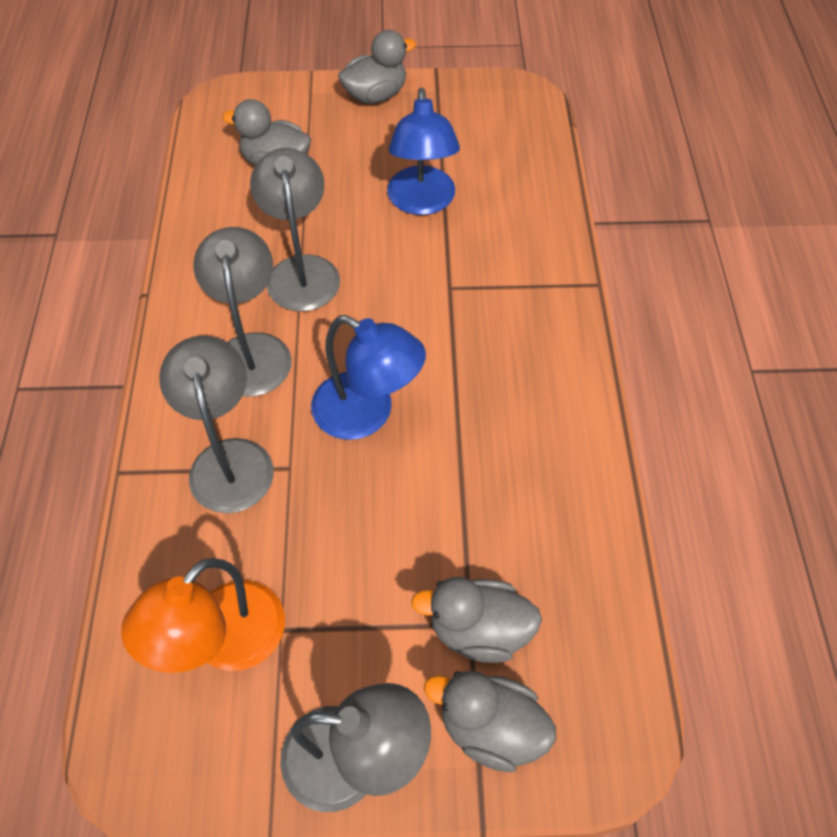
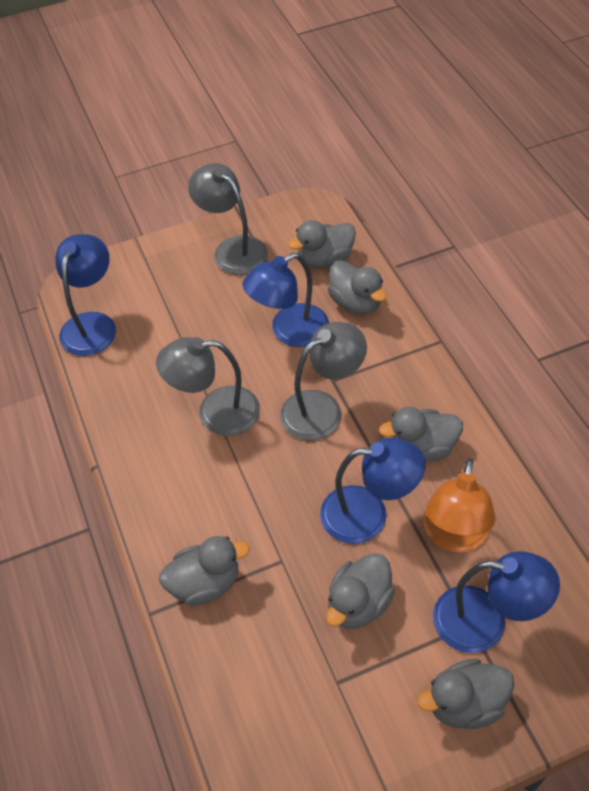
blue lamp: [311,315,426,440] [387,88,460,215] = 2 -> [55,234,116,356] [243,253,329,347] [320,438,425,544] [433,551,560,653] = 4
grey duck: [222,99,311,166] [338,30,416,104] [411,577,542,663] [424,671,556,772] = 4 -> [159,536,250,606] [288,220,356,269] [326,553,395,629] [328,260,386,314] [379,407,463,461] [417,659,514,729] = 6
grey lamp: [159,335,274,513] [194,227,292,397] [250,148,340,311] [280,683,431,812] = 4 -> [156,337,260,436] [188,163,268,275] [280,322,367,440] = 3

